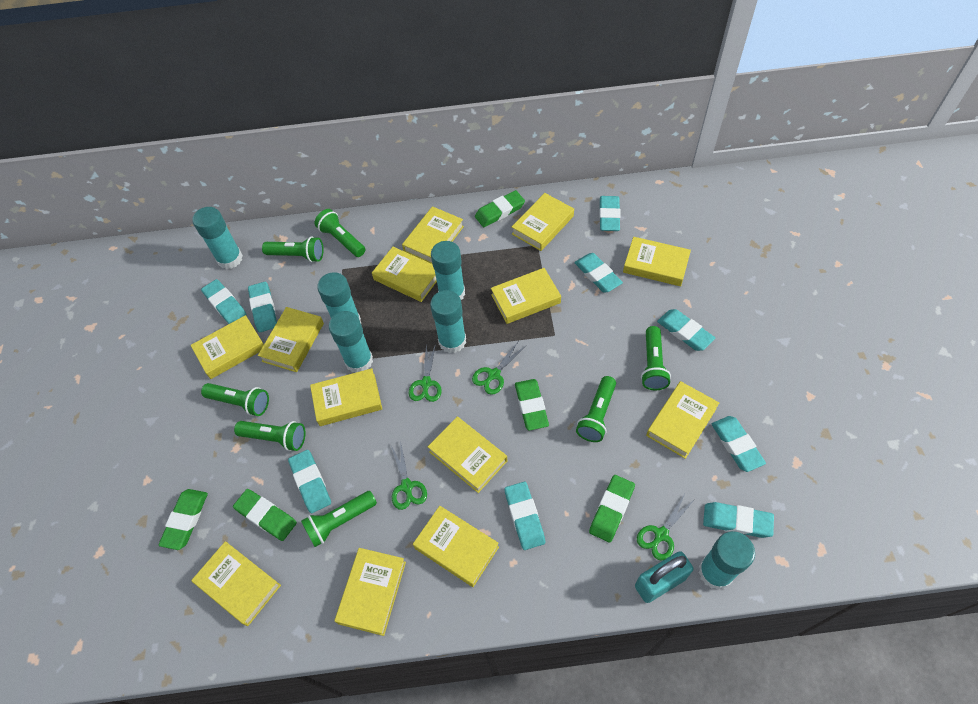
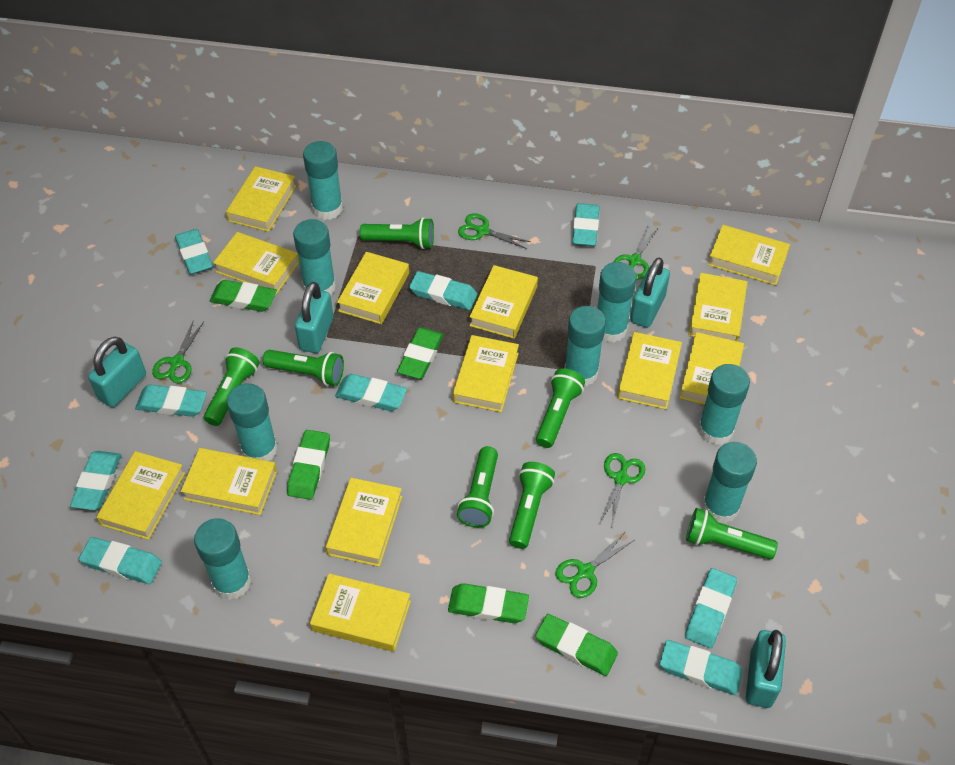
green scissors: [391,440,427,510] [409,344,442,402] [472,342,525,395] [637,492,696,561] = 4 -> [152,320,204,383] [458,213,531,249] [555,532,634,598] [599,453,645,525] [614,226,658,279] = 5
turquoise glue stick: [192,207,243,269] [317,272,361,323] [329,311,373,373] [430,290,466,353] [431,241,465,300] [698,531,755,590] = 6 -> [194,518,251,600] [227,383,278,461] [293,219,336,295] [303,141,343,220] [564,306,606,386] [597,262,637,342] [698,364,750,445] [702,442,757,523] = 8
turquoise padlock: [635,551,693,603] = 1 -> [88,337,146,407] [295,282,333,353] [630,258,670,328] [746,630,786,708] = 4

